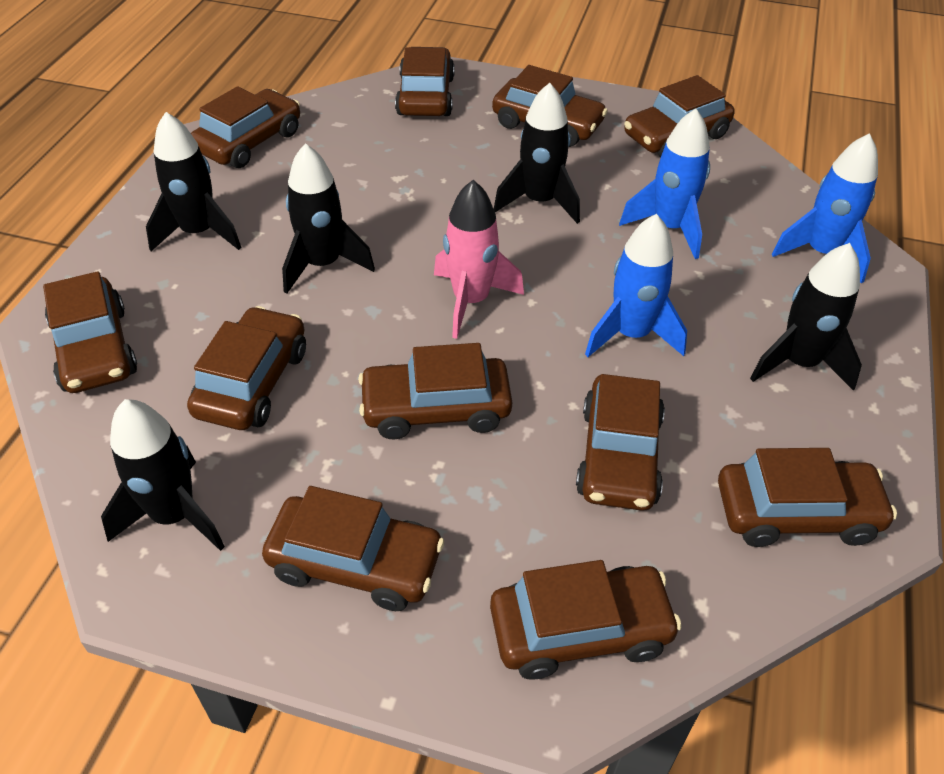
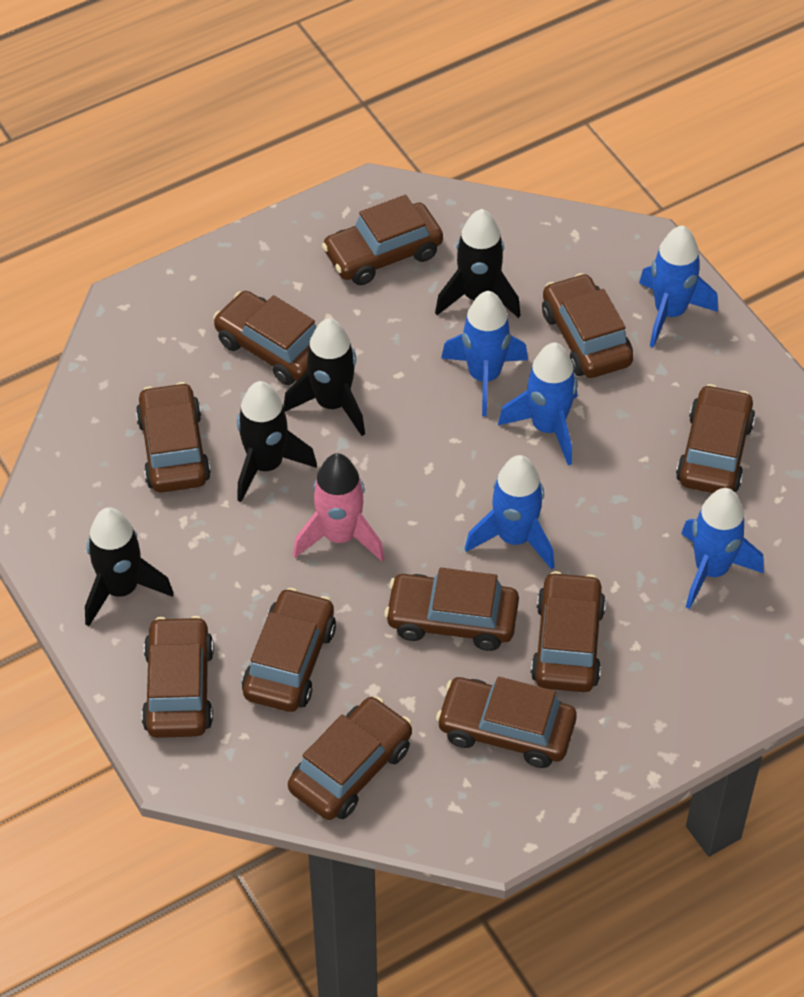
black rocket: [101,399,225,551] [146,112,242,251] [282,143,375,294] [494,83,580,224] [750,243,862,391] = 5 -> [85,507,174,626] [237,381,317,502] [283,318,365,436] [435,209,521,318] = 4
blue rocket: [585,214,687,357] [619,109,710,259] [772,133,878,283] = 3 -> [441,291,528,416] [465,455,555,570] [498,342,577,465] [639,225,718,348] [681,488,764,609] = 5

